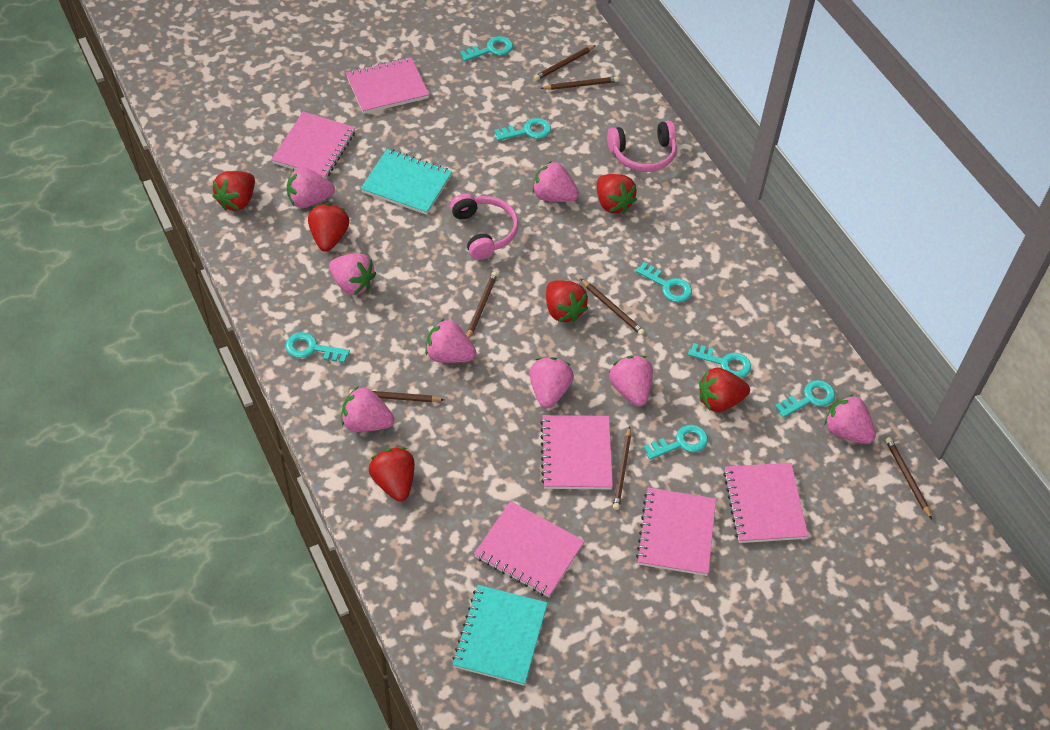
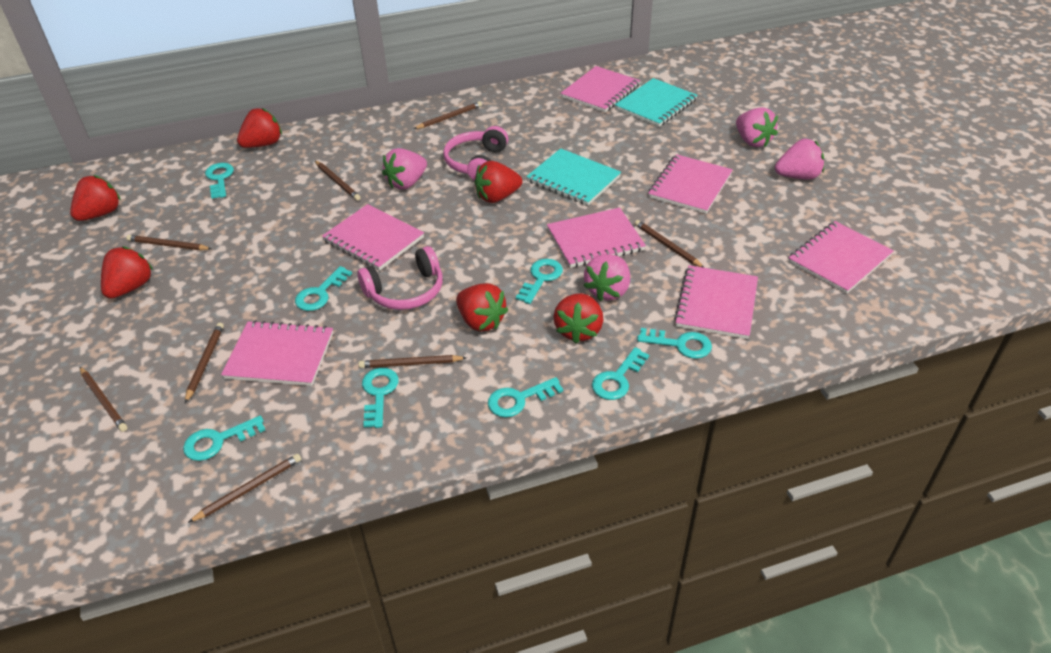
brown pencil: [349,389,444,402] [467,271,498,338] [534,45,596,81] [540,77,619,90] [581,279,645,335] [613,427,631,510] [885,437,932,519] = 7 -> [80,367,128,432] [126,235,212,250] [185,323,224,403] [188,454,301,523] [315,161,361,201] [359,355,467,368] [414,101,482,129] [634,220,704,268] = 8
pink notebook: [272,112,355,178] [346,57,429,114] [474,501,585,597] [540,415,613,489] [636,488,716,576] [723,463,808,543] = 6 -> [221,320,333,386] [322,204,424,271] [547,208,646,268] [561,66,640,113] [648,154,733,214] [674,265,758,339] [788,221,894,294] = 7
pink strawberry: [287,167,335,208] [329,253,376,295] [342,387,394,432] [425,319,476,363] [529,357,574,409] [532,161,579,202] [609,356,653,406] [824,394,876,444] = 8 -> [382,148,427,189] [584,254,630,301] [736,107,778,147] [775,139,824,180] = 4
turquoise key: [286,332,350,363] [460,36,513,61] [494,118,551,141] [635,262,692,302] [644,425,708,460] [688,343,751,378] [775,380,835,418] = 7 -> [183,416,265,461] [205,163,234,199] [295,266,352,311] [362,368,399,428] [488,377,563,417] [516,259,563,304] [592,347,649,400] [637,328,712,359] = 8

